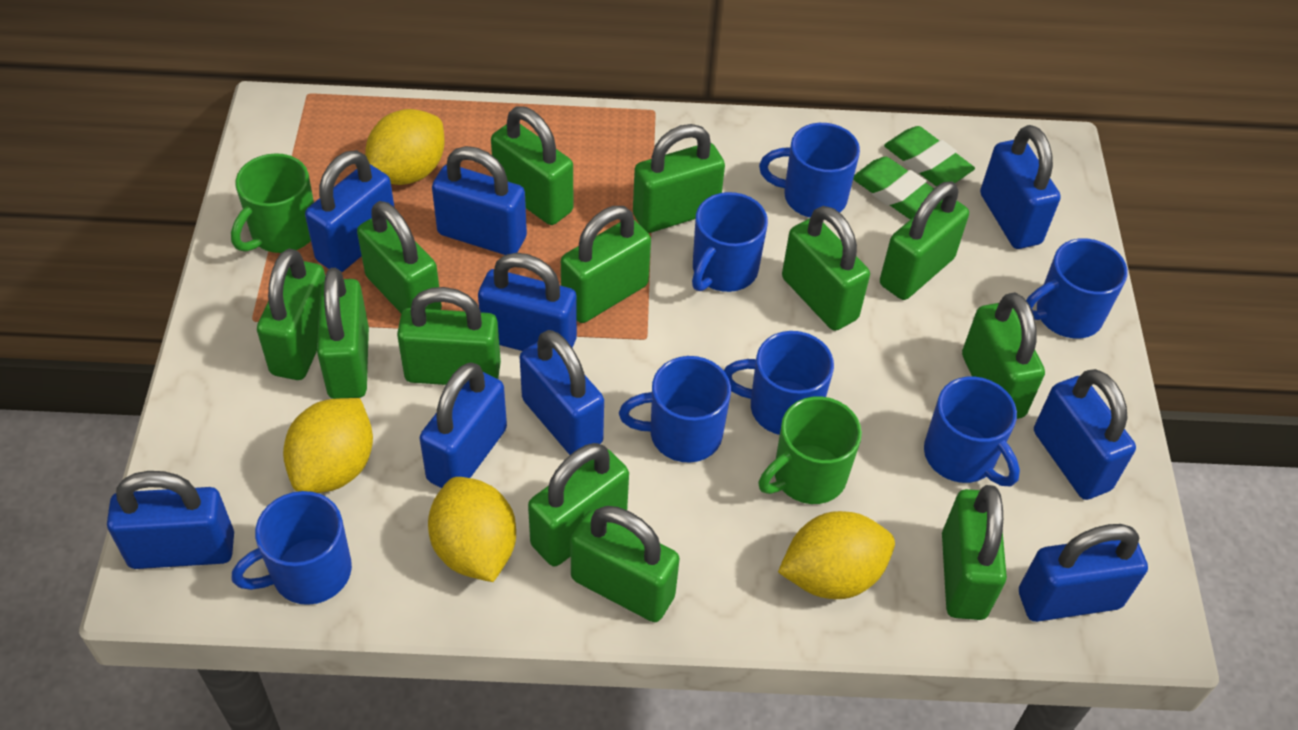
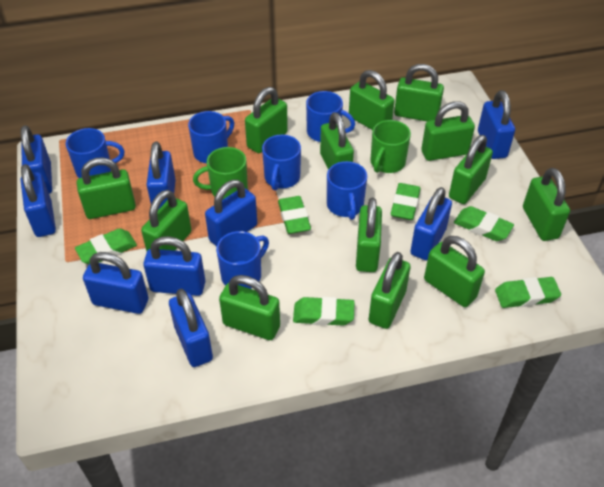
blue mug: [231,491,352,605] [619,356,731,463] [692,192,768,292] [724,331,834,435] [759,123,860,217] [924,376,1020,486] [1026,238,1128,339] = 7 -> [66,128,124,178] [188,111,234,163] [216,231,269,289] [262,135,301,191] [306,91,355,142] [327,161,367,220] = 6
green eraser: [853,157,934,219] [884,126,975,187] = 2 -> [75,228,137,264] [278,196,311,234] [293,297,355,326] [391,183,420,220] [454,206,514,241] [495,277,561,308] = 6
yellow lemon: [283,398,373,493] [365,109,444,185] [428,477,516,582] [778,511,895,599] = 4 -> none = 0

